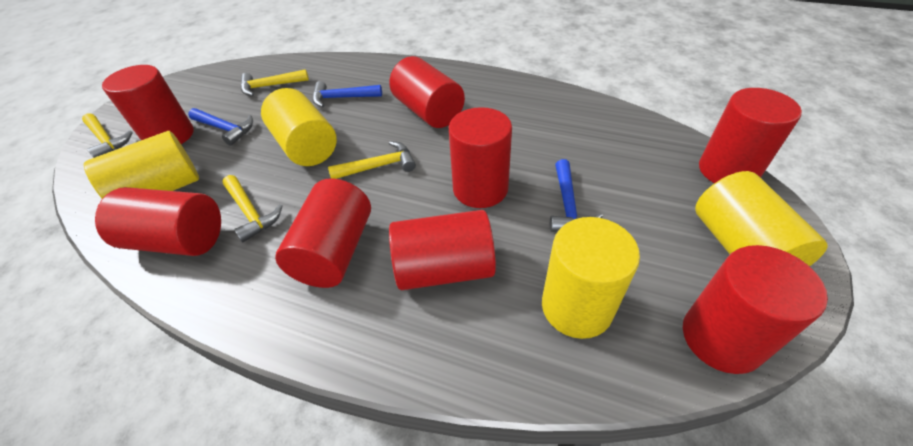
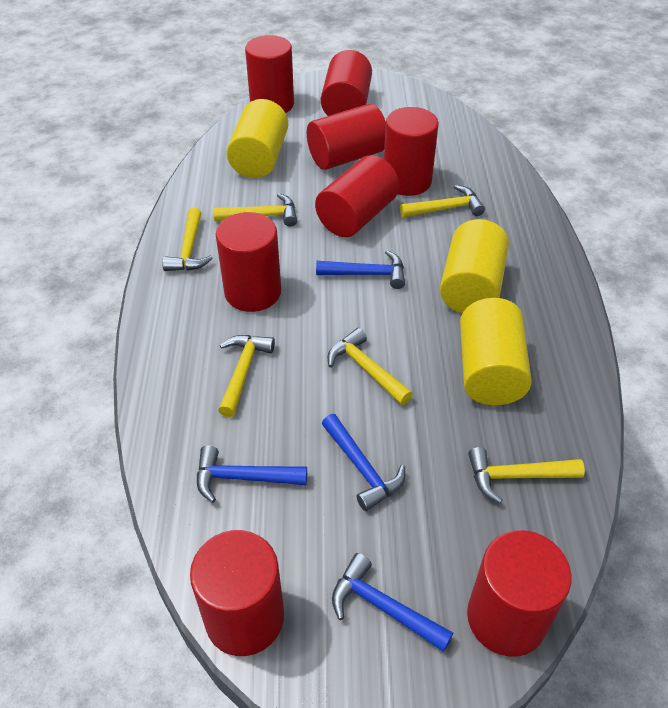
blue hammer: [188,108,253,146] [313,81,382,107] [550,159,603,232] = 3 -> [197,445,307,503] [316,250,405,289] [322,414,405,511] [332,553,453,652] = 4
yellow cylinder: [84,131,199,199] [261,88,337,166] [542,217,640,339] [695,171,828,266] = 4 -> [226,99,288,178] [440,219,509,314] [460,298,532,405] = 3
yellow hammer: [82,113,132,158] [222,175,283,242] [241,69,309,96] [328,141,416,179] = 4 -> [162,208,213,271] [213,193,297,227] [218,335,275,417] [328,328,413,405] [400,185,485,218] [468,447,585,503] = 6

